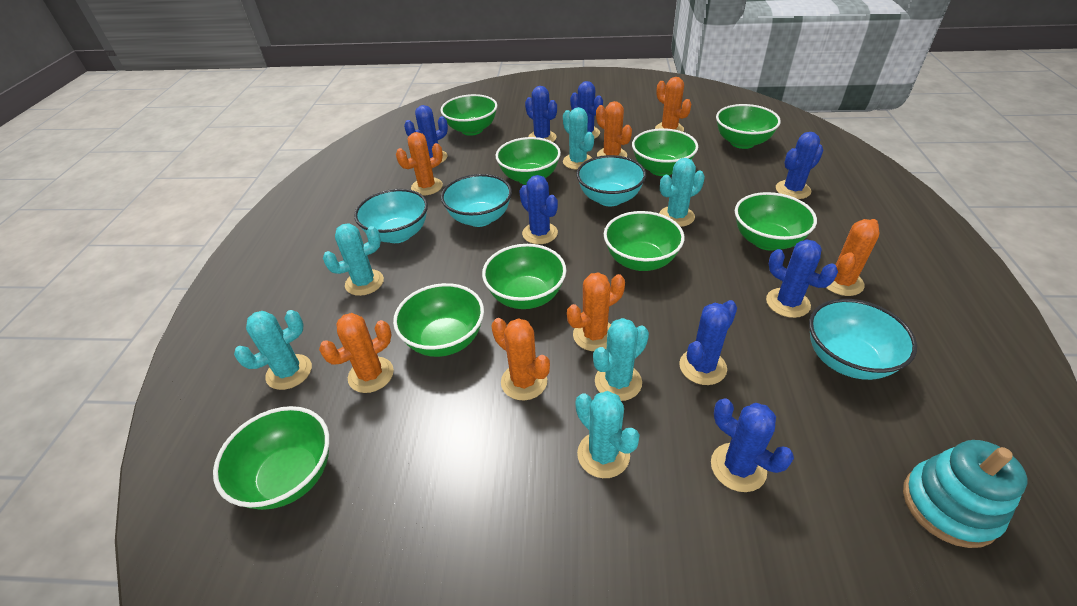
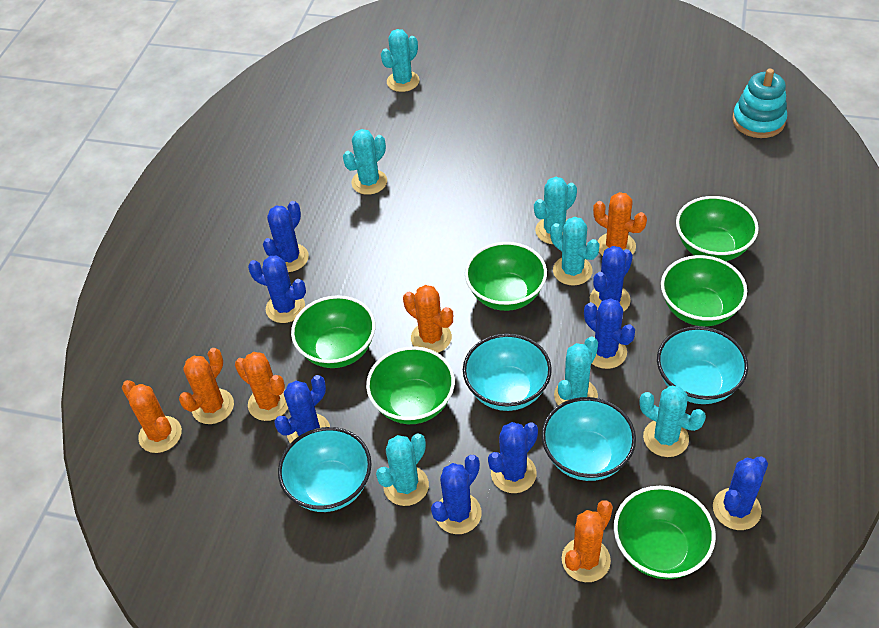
green bowl: [213,406,329,510] [393,283,484,357] [440,94,497,136] [482,244,566,309] [495,137,561,185] [604,211,684,271] [632,128,698,176] [716,104,781,149] [735,192,817,251] = 9 -> [291,295,376,368] [366,346,455,424] [465,242,547,311] [614,486,716,579] [661,255,747,326] [676,196,759,261] = 6
orange cactus: [319,313,394,393] [396,132,443,195] [491,318,550,400] [567,272,625,351] [596,101,632,157] [655,77,691,132] [826,219,880,296] = 7 -> [122,380,182,453] [179,348,234,424] [235,352,288,421] [403,285,453,353] [562,500,613,582] [593,192,647,256] = 6
turquoise cactus: [234,310,312,390] [323,223,384,296] [563,107,594,170] [576,391,640,478] [593,318,649,401] [659,158,705,227] = 6 -> [343,129,387,195] [376,434,429,506] [381,29,419,92] [534,177,577,244] [550,217,600,285] [554,337,598,405] [640,386,706,457] = 7

